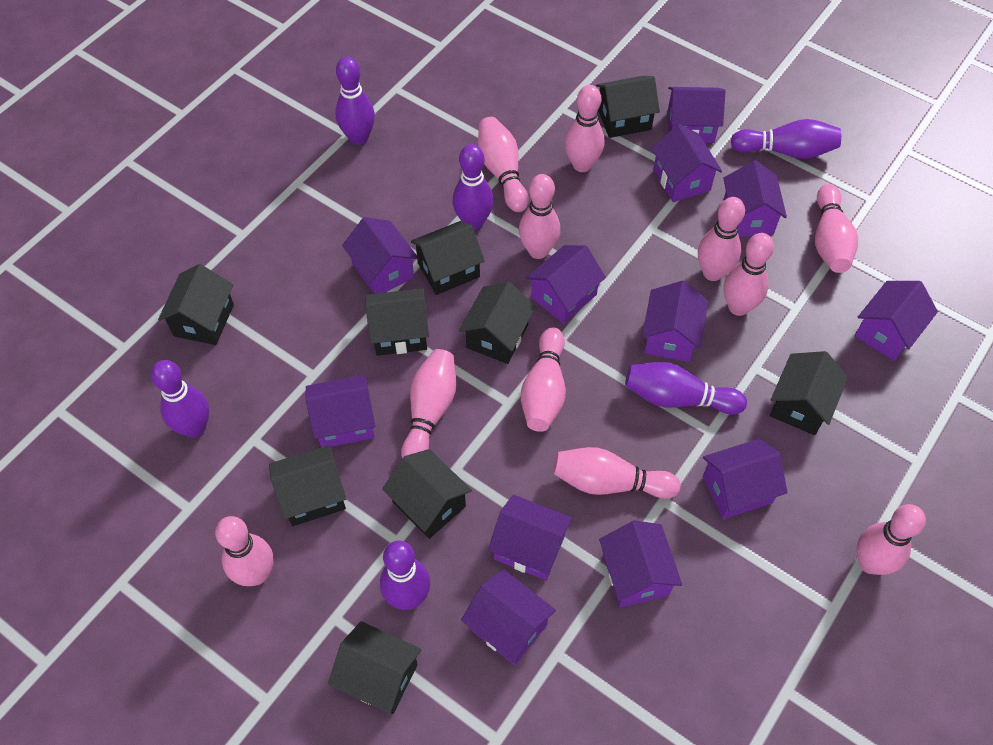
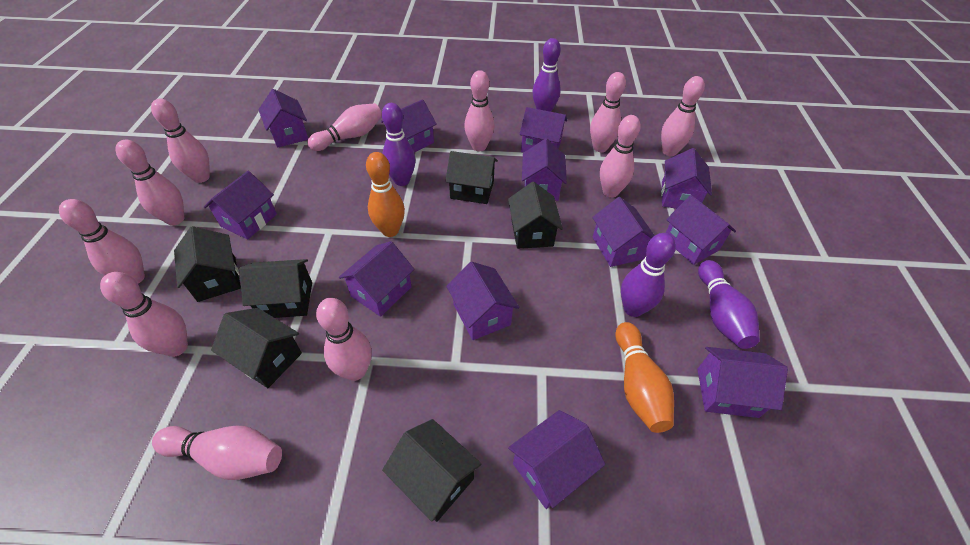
black house: [158,264,234,345] [269,445,346,526] [328,621,422,714] [365,288,429,356] [382,449,472,539] [411,221,485,295] [459,282,536,364] [596,76,660,138] [770,351,848,435] = 9 -> [174,226,241,302] [211,308,302,388] [239,259,312,318] [382,419,482,522] [446,151,498,204] [508,182,563,249] = 6
orange bowling pin: none = 0 -> [366,152,405,237] [615,322,674,433] = 2
purple bowling pin: [151,360,209,437] [336,57,375,145] [380,540,430,610] [453,144,494,230] [625,362,747,414] [731,119,841,159] = 6 -> [382,103,415,186] [532,38,561,112] [621,233,676,317] [698,260,760,349] = 4

